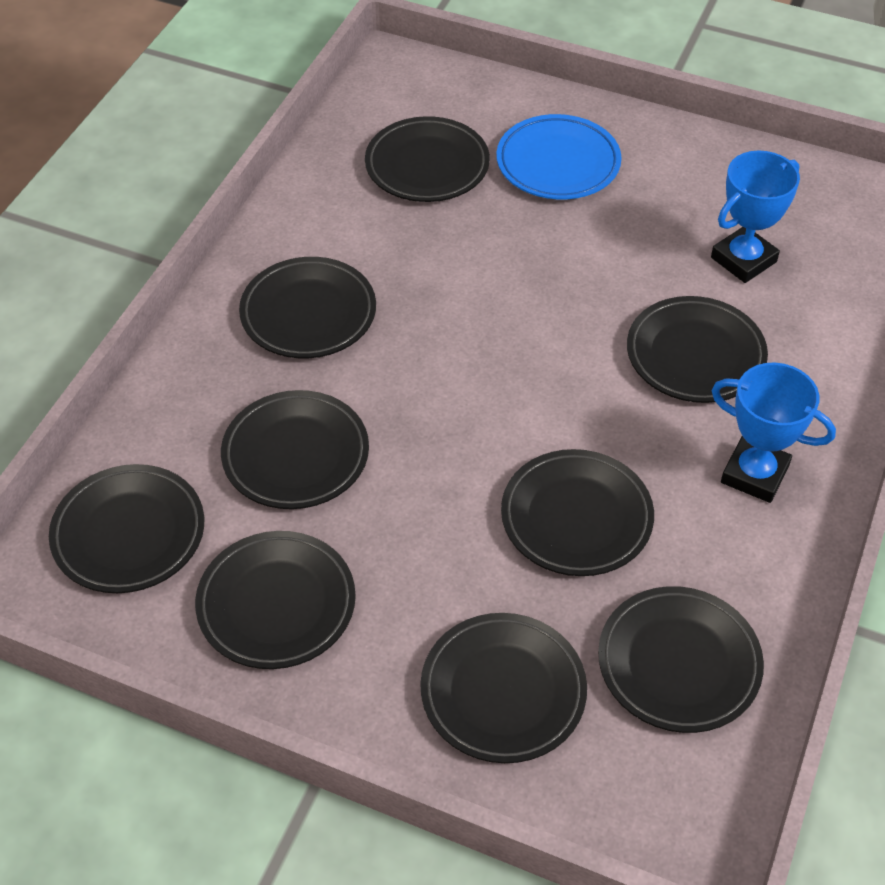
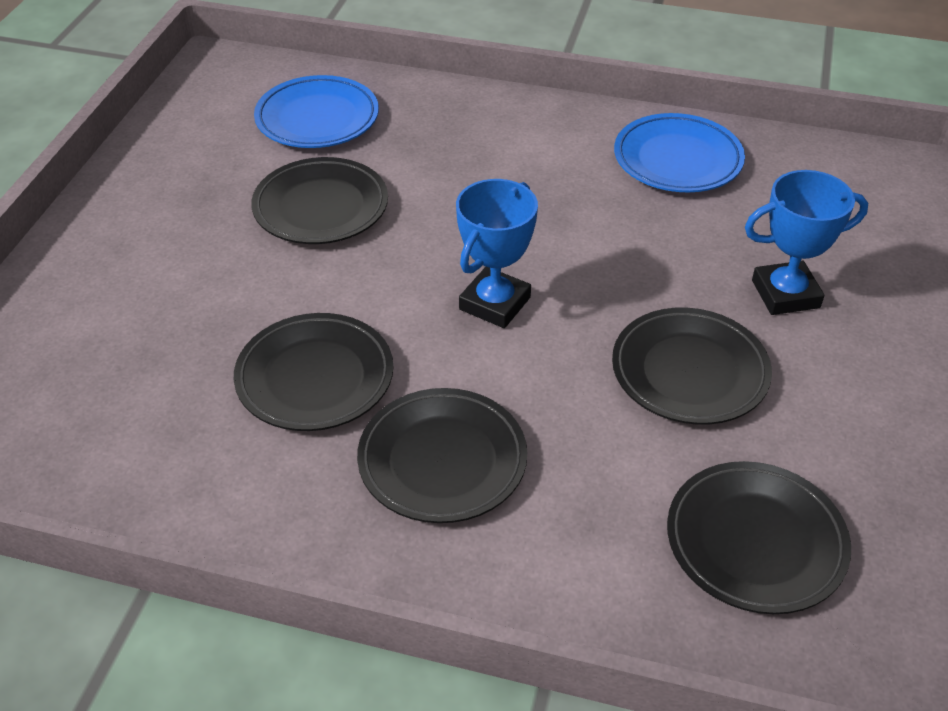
black plate: [49,464,204,593] [195,531,356,669] [221,390,369,509] [239,257,376,358] [365,116,490,202] [420,613,587,763] [501,449,654,576] [598,586,764,733] [627,296,768,403] = 9 -> [234,313,393,431] [251,157,388,244] [357,388,527,523] [612,308,772,425] [667,461,851,614] = 5
blue plate: [496,114,622,199] = 1 -> [254,75,379,148] [614,113,745,193] = 2

